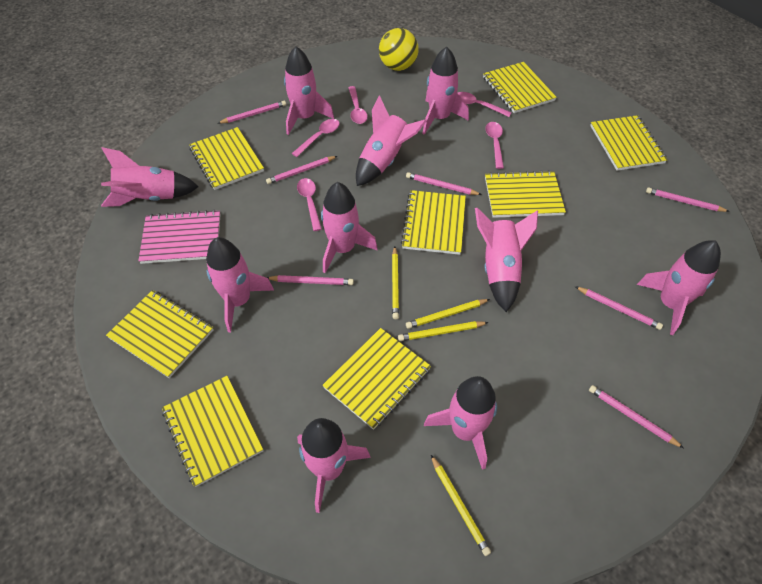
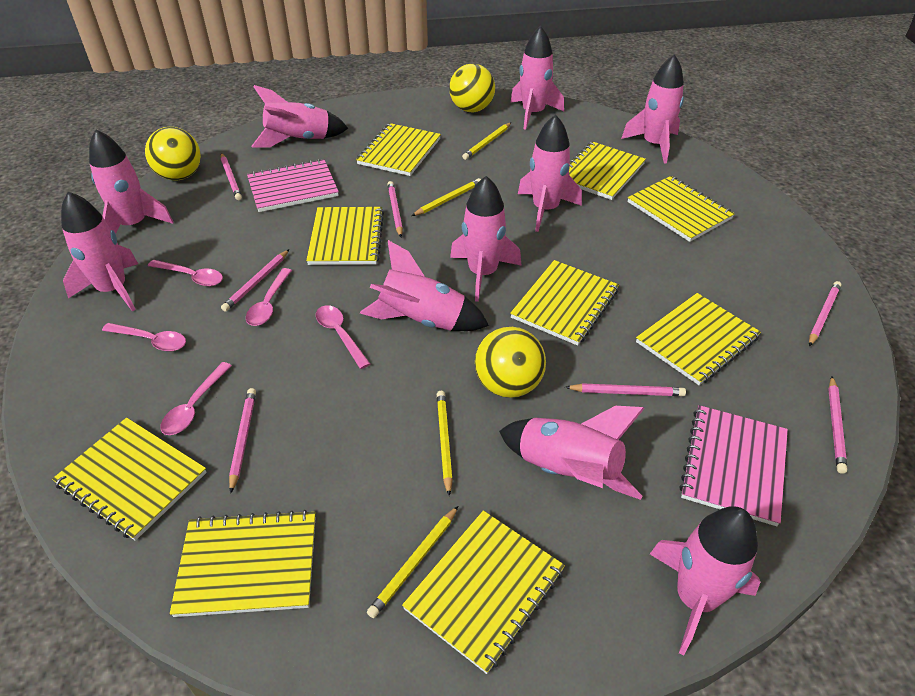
pink notebook: [138,210,221,264] = 1 -> [247,159,339,212] [679,405,788,526] = 2
yellow ball: [379,28,419,71] = 1 -> [145,127,201,180] [449,64,495,112] [475,327,546,398] = 3
yellow notebook: [106,290,214,378] [162,376,263,487] [189,127,264,190] [322,328,431,430] [401,190,466,255] [483,62,557,113] [485,170,566,218] [590,115,667,171] = 8 -> [52,417,207,541] [170,510,316,617] [306,207,384,265] [356,123,441,176] [402,511,565,674] [510,260,619,346] [569,141,646,200] [628,176,735,242] [636,293,761,385] = 9

